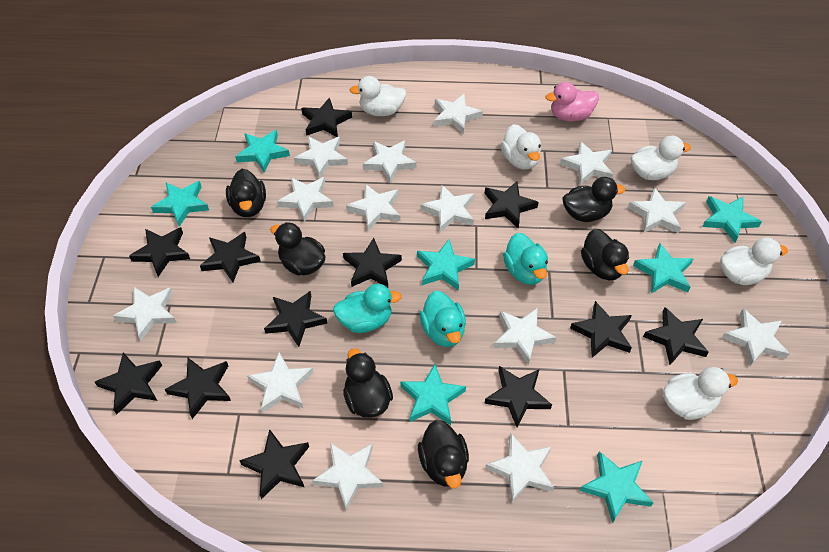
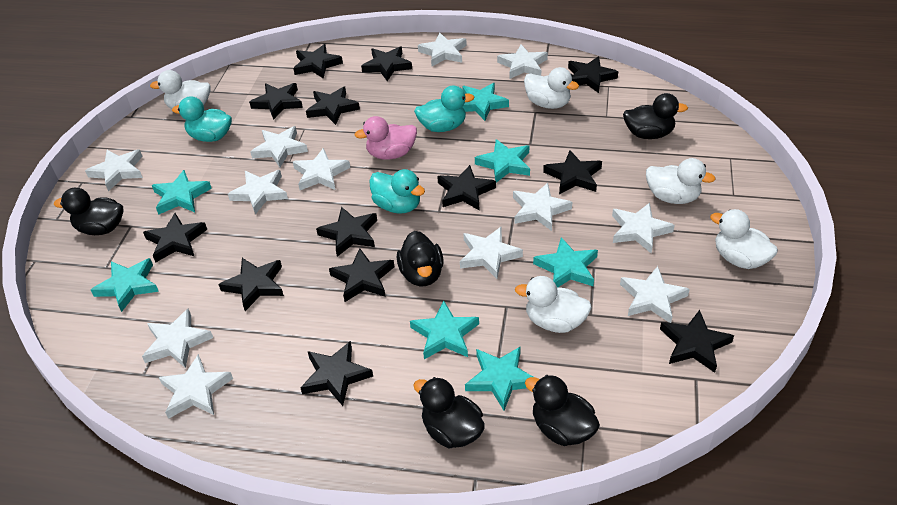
black duck: [226,169,266,217] [270,222,326,276] [343,348,393,418] [418,420,469,488] [562,177,625,222] [581,229,629,280] = 6 -> [54,188,124,235] [397,231,444,286] [414,377,484,448] [525,375,600,446] [623,93,688,139] = 5
black star: [95,352,162,415] [129,227,190,277] [164,358,231,419] [200,232,261,283] [239,429,309,499] [264,291,327,347] [301,97,352,137] [343,238,402,287] [484,181,539,228] [484,366,552,428] [570,301,632,358] [643,307,709,365] = 12 -> [143,213,207,263] [218,258,284,311] [249,83,303,120] [293,44,343,79] [300,341,373,406] [306,87,360,125] [316,207,377,257] [329,248,394,302] [361,47,412,81] [437,165,496,210] [543,150,602,194] [568,56,618,93] [660,310,734,373] = 13
white star: [113,286,177,341] [247,352,314,413] [277,177,334,223] [294,136,348,179] [312,443,383,510] [346,184,400,231] [363,141,417,183] [420,185,474,232] [434,93,483,134] [485,433,554,503] [493,308,557,365] [560,141,613,185] [628,187,686,233] [722,308,790,366] = 14 -> [85,150,143,191] [142,309,213,368] [159,354,233,419] [228,170,288,214] [250,126,308,167] [293,148,350,190] [418,32,467,66] [460,227,523,279] [497,45,548,79] [513,183,572,231] [612,203,675,253] [620,266,690,323] = 12

